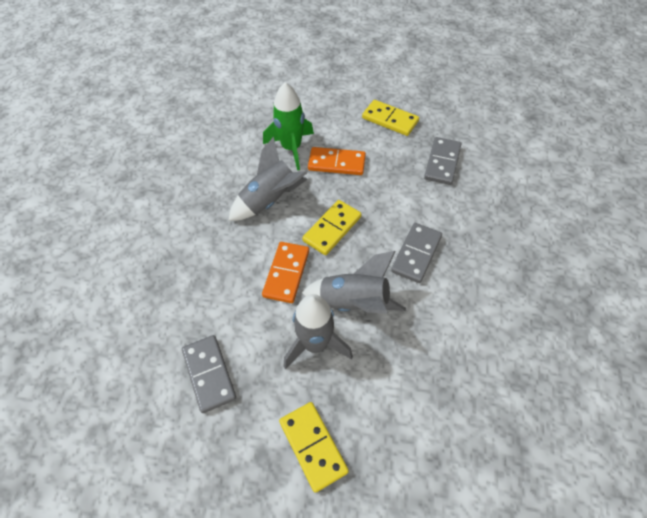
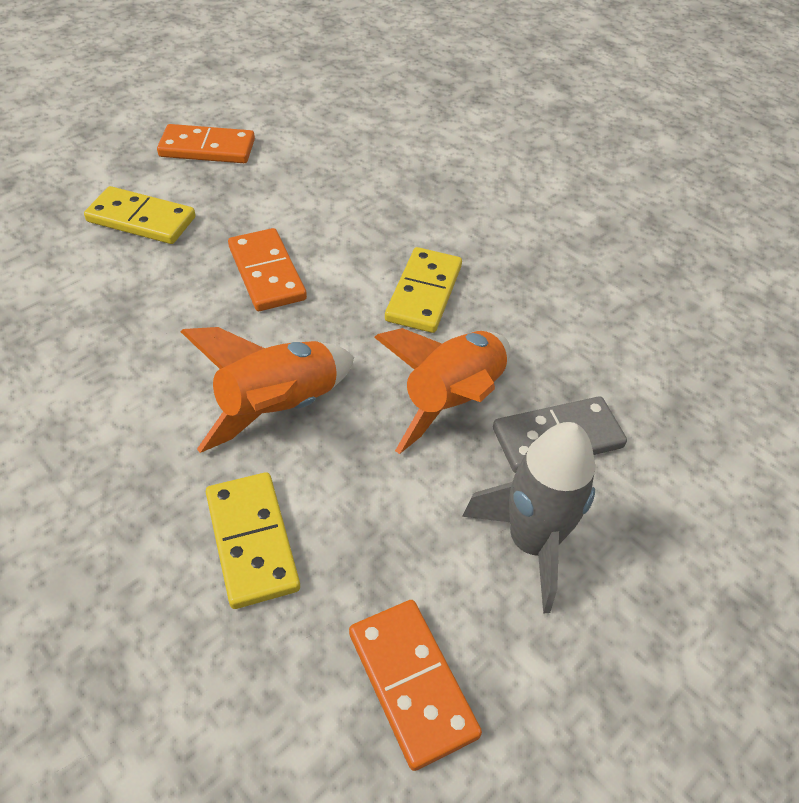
green rocket: [263,82,314,170] = 1 -> none = 0
grey domino: [182,335,236,413] [391,223,442,283] [424,137,462,185] = 3 -> [493,396,627,473] = 1
grey rocket: [228,137,307,221] [284,294,353,369] [302,251,406,314] = 3 -> [462,422,595,613] = 1
orange domino: [262,242,309,303] [308,147,366,175] = 2 -> [157,124,255,163] [228,228,307,311] [349,600,482,771] = 3
orange rocket: none = 0 -> [180,327,354,453] [374,328,510,454] = 2

